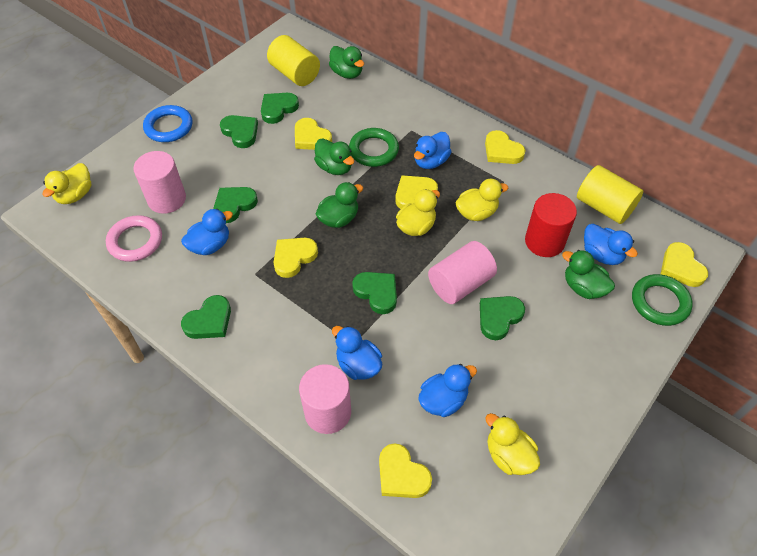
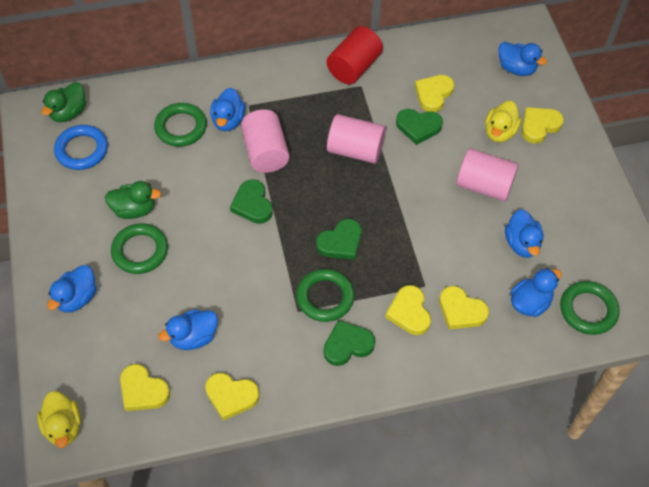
blue duck: [181,209,233,255] [332,326,382,380] [414,132,452,169] [418,364,477,417] [584,224,638,265] = 5 -> [48,265,97,313] [159,309,218,350] [210,88,245,131] [498,42,547,76] [505,209,543,258] [511,268,562,317] = 6
green duck: [314,138,354,175] [316,182,363,228] [329,46,364,79] [562,250,615,299] = 4 -> [41,82,86,122] [105,181,161,219] = 2
green heart: [181,295,231,339] [213,187,258,223] [220,115,258,148] [261,93,299,124] [352,272,397,314] [480,296,525,340] = 6 -> [230,179,273,224] [316,219,362,260] [324,320,375,366] [396,109,443,145] = 4
green ring: [349,128,399,167] [632,274,693,326] = 2 -> [111,223,168,274] [154,103,207,147] [296,269,355,322] [560,281,620,335] = 4
pink ring: [106,215,162,262] = 1 -> none = 0
yellow cylinder: [267,35,320,86] [577,165,643,224] = 2 -> none = 0
yellow duck: [43,163,91,204] [396,189,440,236] [455,179,508,221] [485,413,540,475] = 4 -> [37,391,81,448] [485,101,522,142] = 2

